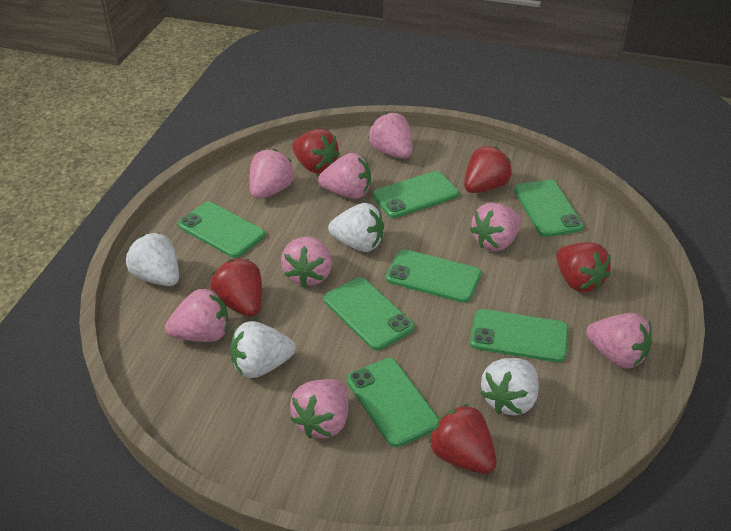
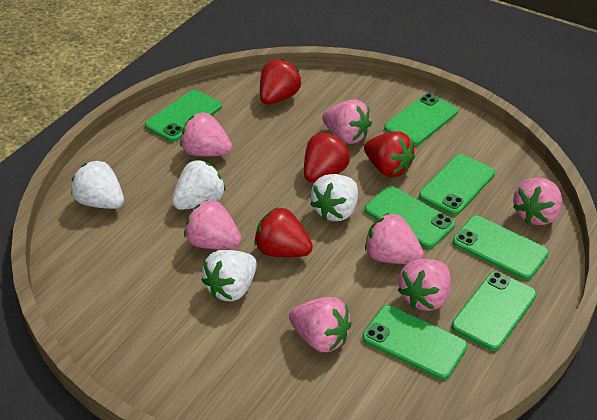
pink strawberry: [165,289,228,342] [250,149,295,199] [281,237,332,287] [290,379,348,438] [318,153,371,199] [369,112,413,159] [470,203,521,251] [586,313,652,369] = 8 -> [180,112,232,157] [184,199,242,249] [289,297,352,352] [322,99,372,144] [365,213,424,264] [398,259,451,311] [513,178,563,225] = 7
red strawberry: [210,259,262,317] [292,129,340,173] [429,404,497,474] [464,146,512,193] [556,242,611,292] = 5 -> [254,207,313,257] [260,59,301,104] [304,133,350,182] [364,131,415,177] = 4

